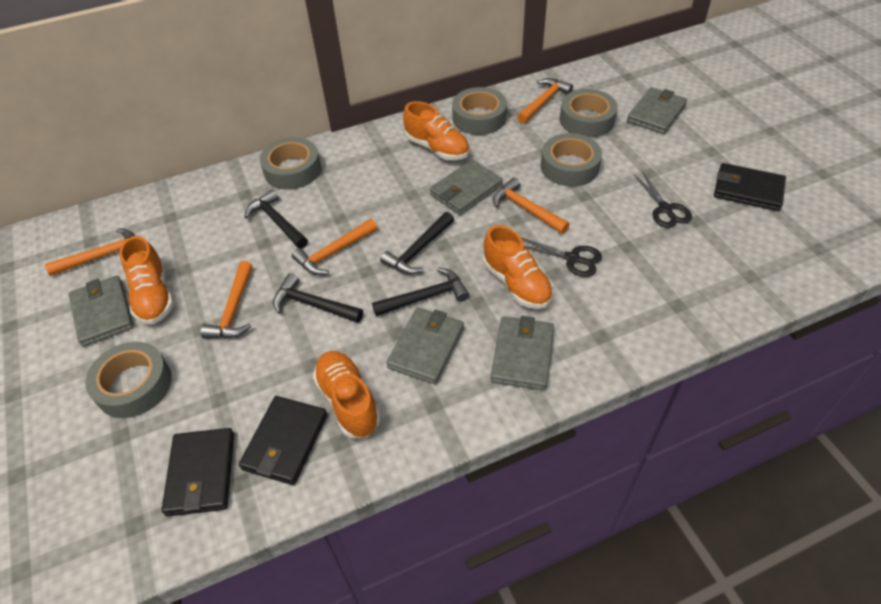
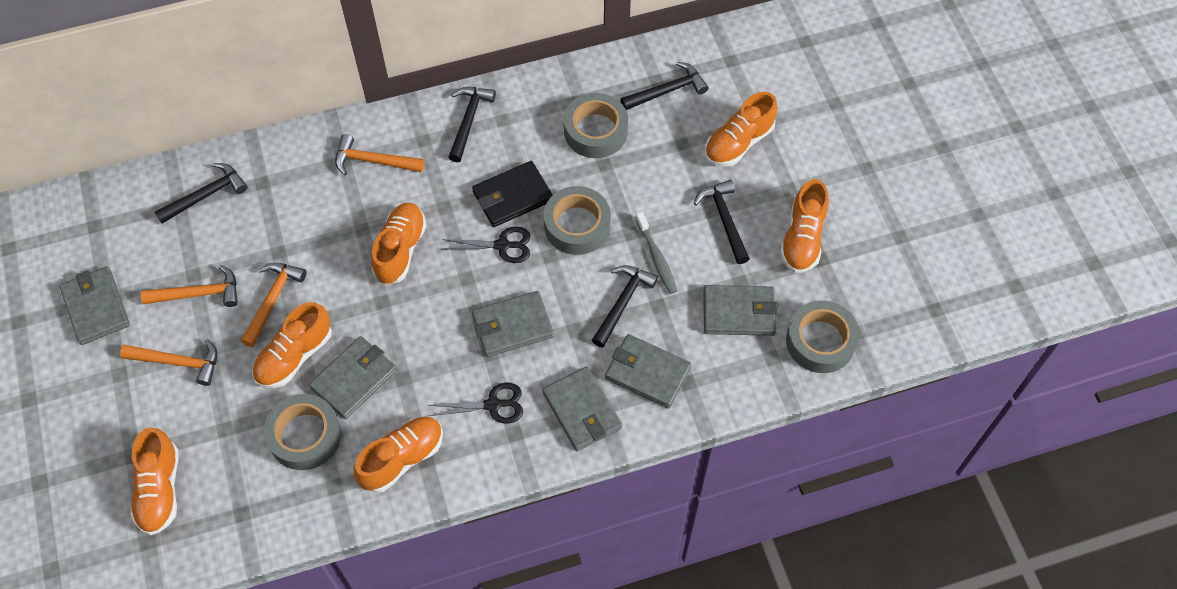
black hammer: [245,189,308,249] [273,273,363,323] [372,267,469,316] [380,212,454,274] = 4 -> [155,163,247,224] [448,87,496,162] [592,265,658,348] [620,62,708,110] [694,180,750,264] = 5
black wallet: [162,428,234,516] [239,396,327,485] [714,163,786,211] = 3 -> [472,161,553,227] = 1
grey tape: [85,342,172,418] [260,137,321,190] [452,87,507,135] [541,133,602,187] [560,89,618,137] = 5 -> [264,394,341,470] [544,186,611,255] [564,93,628,158] [786,300,860,373] = 4
grey toothbrush: none = 0 -> [636,212,677,294] = 1
grey wallet: [69,275,134,347] [386,307,464,384] [430,160,503,215] [490,316,554,390] [627,87,687,134] = 5 -> [59,266,130,345] [309,336,397,419] [472,291,554,357] [542,367,622,451] [605,334,692,409] [703,285,778,336] = 6
orange hammer: [45,228,135,276] [201,261,253,339] [292,219,377,275] [493,178,570,234] [517,78,573,123] = 5 -> [120,339,217,386] [141,265,238,307] [241,263,307,347] [335,134,424,175] = 4
orange shoe: [120,236,174,324] [313,351,381,438] [403,101,469,160] [483,225,553,309] = 4 -> [130,427,179,535] [252,302,332,388] [354,417,443,492] [371,203,426,285] [705,92,778,167] [780,179,829,273] = 6

